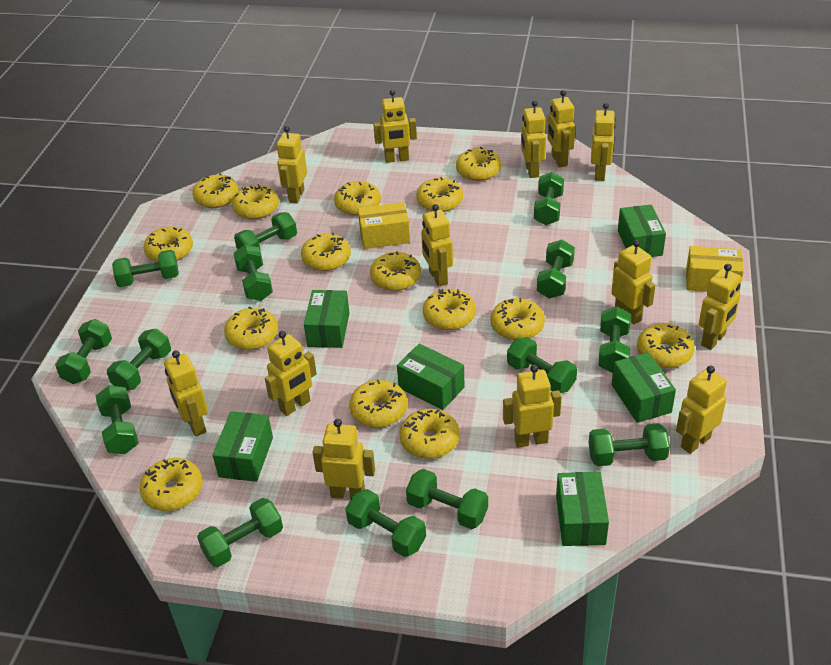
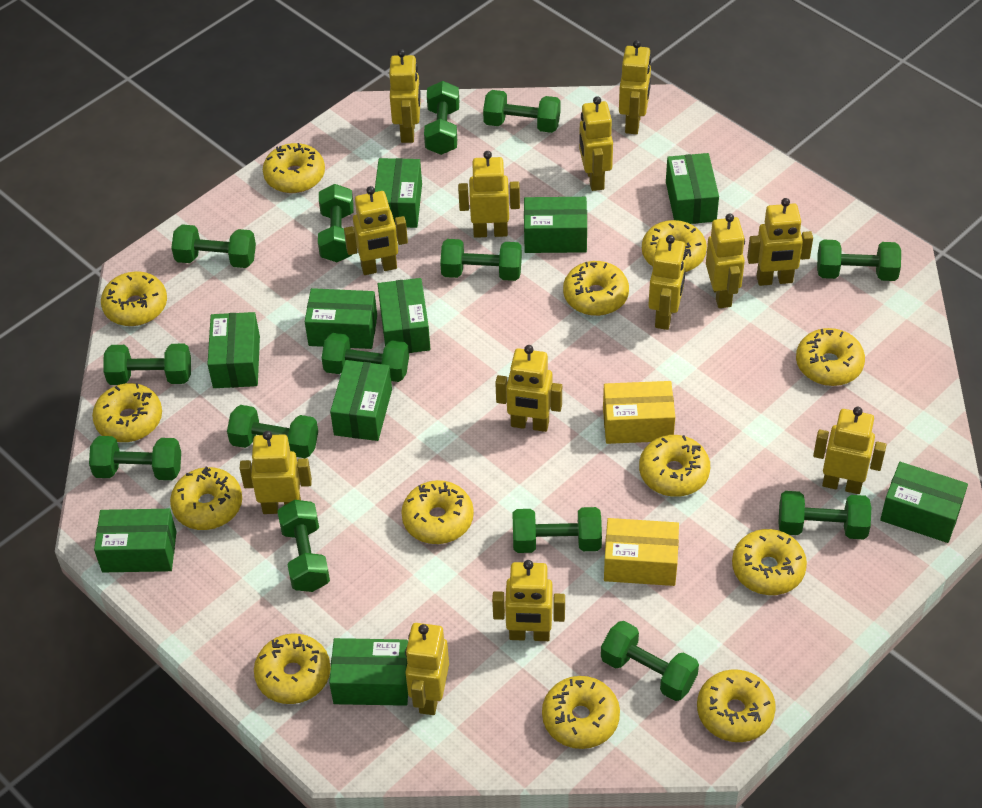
green box: [213,411,273,482] [304,290,349,348] [397,344,465,410] [556,472,609,546] [612,352,676,423] [618,205,666,257] = 6 -> [94,509,177,572] [207,312,260,388] [305,288,377,349] [329,638,408,706] [330,360,392,441] [375,158,422,228] [378,278,430,353] [524,197,587,253] [666,153,719,224] [880,462,968,543] = 10
yellow donut: [139,458,203,511] [143,226,193,262] [192,173,239,208] [224,306,278,350] [232,184,279,219] [301,233,351,271] [334,181,381,216] [349,380,407,427] [370,251,421,291] [400,409,460,459] [416,177,463,212] [423,289,476,330] [456,147,501,181] [491,298,545,340] [637,324,695,368] = 15 -> [92,383,162,442] [101,271,167,326] [170,467,242,530] [254,633,331,704] [263,143,325,193] [401,480,474,544] [542,676,620,749] [563,261,629,316] [639,435,710,497] [642,220,707,272] [697,669,776,742] [732,529,807,595] [796,328,865,386] = 13

